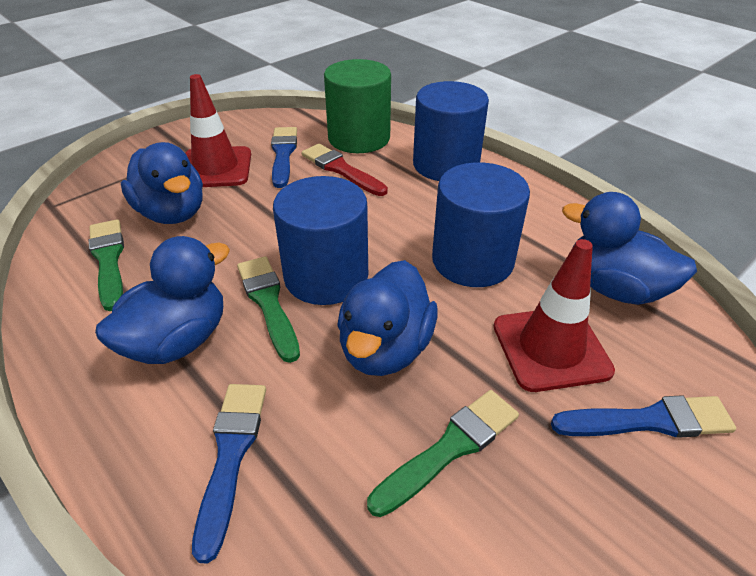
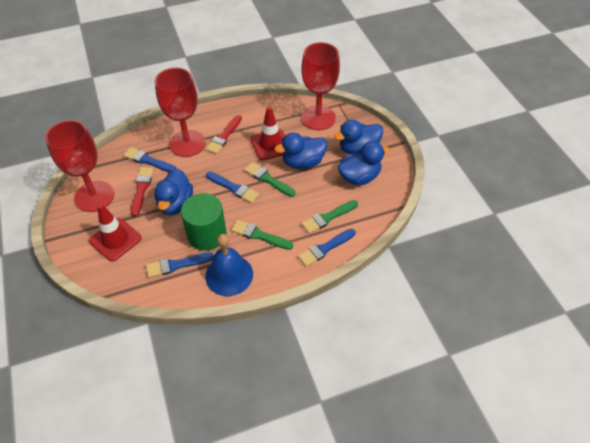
blue bell: none = 0 -> [205,234,253,296] = 1
blue brush: [192,384,266,564] [271,127,297,188] [551,395,736,438] = 3 -> [123,147,177,173] [146,253,214,278] [206,172,259,203] [298,229,355,267] = 4
blue cylinder: [273,176,368,305] [413,81,489,181] [432,162,530,287] = 3 -> none = 0
red brush: [302,144,388,196] = 1 -> [131,167,154,216] [206,115,242,154] = 2
red goblet: none = 0 -> [45,120,114,212] [155,67,206,157] [301,42,340,130] = 3

